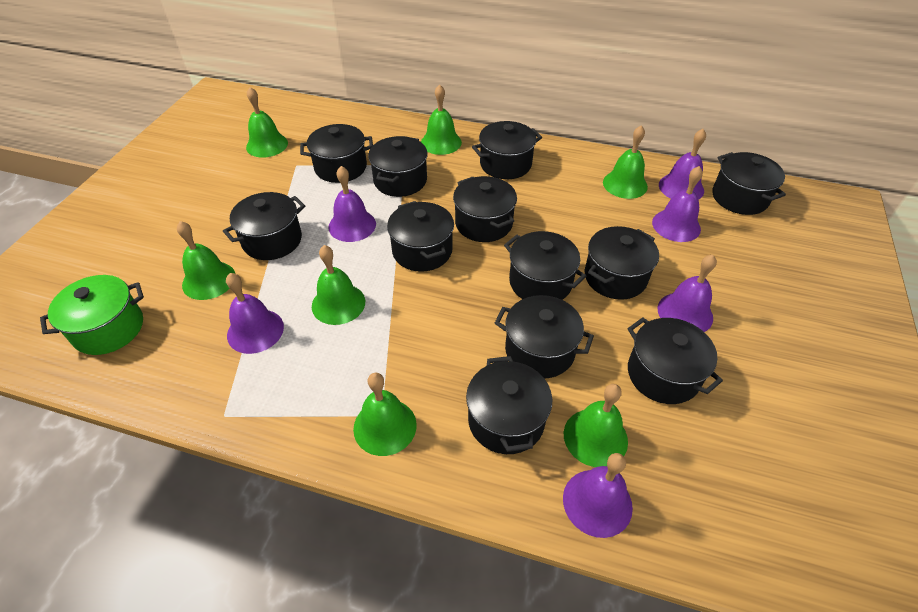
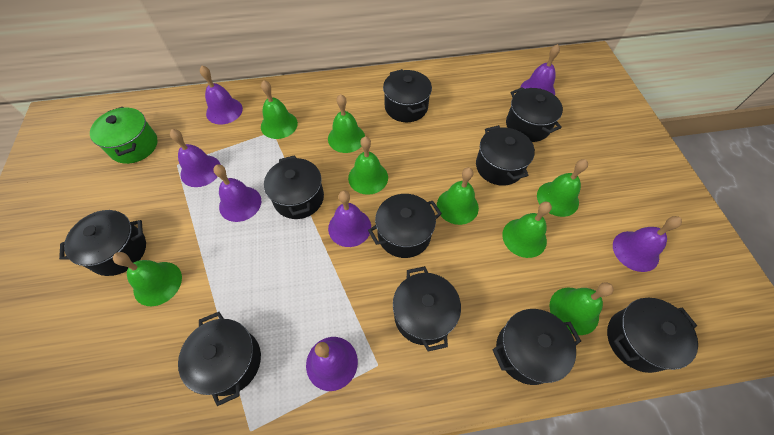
black pot: [223,192,305,260] [300,124,373,183] [368,136,428,197] [387,201,454,272] [453,176,517,242] [466,356,552,454] [472,121,542,179] [495,295,594,378] [504,231,586,300] [585,226,659,300] [627,317,723,404] [712,152,786,215] = 12 -> [59,210,146,276] [178,312,261,406] [264,155,324,219] [368,194,442,258] [383,69,432,122] [393,266,461,352] [476,125,535,186] [492,309,581,385] [506,87,563,142] [607,298,698,373] = 10
green bell: [177,221,235,300] [246,87,288,158] [312,245,365,325] [353,372,417,456] [421,84,462,155] [564,384,628,467] [603,125,648,199] = 7 -> [113,252,182,306] [261,80,298,139] [328,94,365,153] [348,136,388,195] [437,167,479,225] [502,202,552,258] [537,159,588,217] [549,282,614,335] = 8
purple bell: [226,273,284,354] [328,166,376,242] [563,453,633,538] [652,166,703,242] [658,255,717,332] [659,129,706,200] = 6 -> [170,129,221,187] [200,66,243,124] [213,165,261,222] [306,337,358,391] [328,190,371,247] [520,44,560,95] [613,216,682,272] = 7

